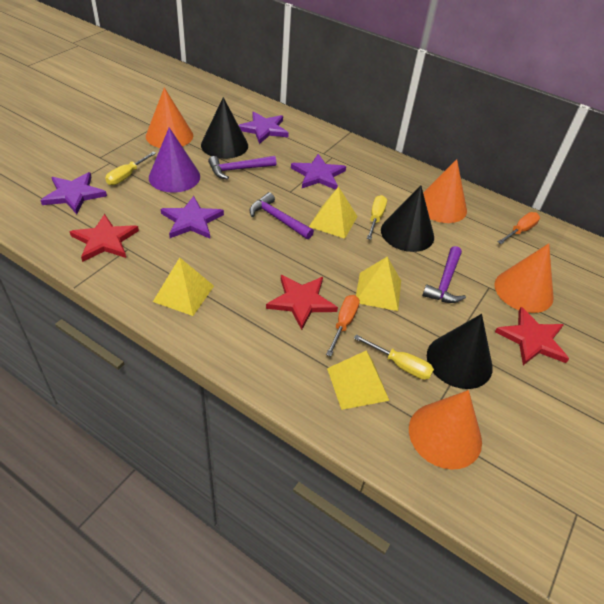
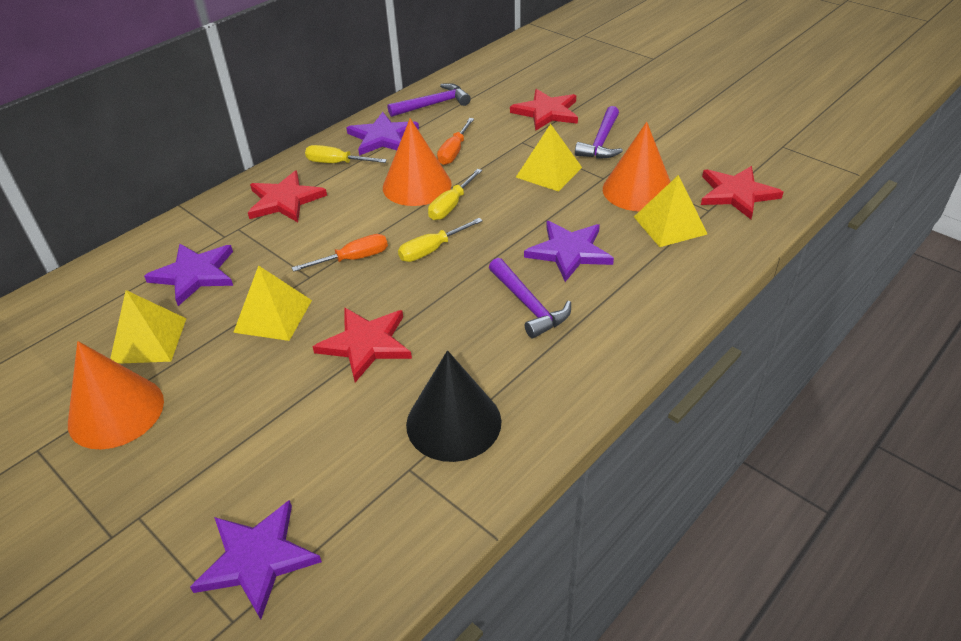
black cone: [201,97,248,159] [381,185,434,252] [427,314,493,389] = 3 -> [406,350,502,462] = 1
orange cone: [146,87,193,148] [409,390,482,470] [423,159,467,223] [494,243,554,313] = 4 -> [68,341,164,449] [383,118,452,206] [603,122,670,211] = 3
purple cone: [149,127,200,193] = 1 -> none = 0
red star: [69,214,139,262] [266,275,338,330] [495,307,569,365] = 3 -> [248,171,327,222] [313,307,412,382] [510,89,578,131] [701,166,783,219] = 4

